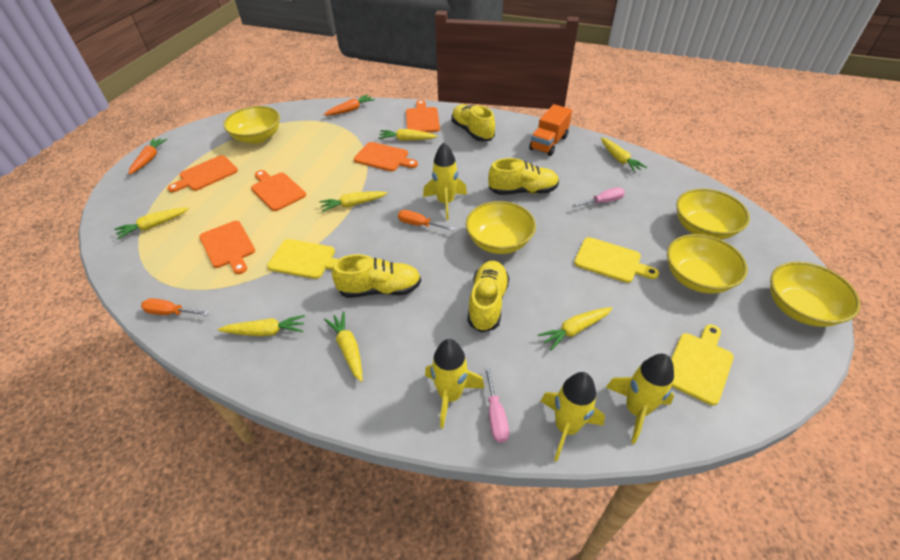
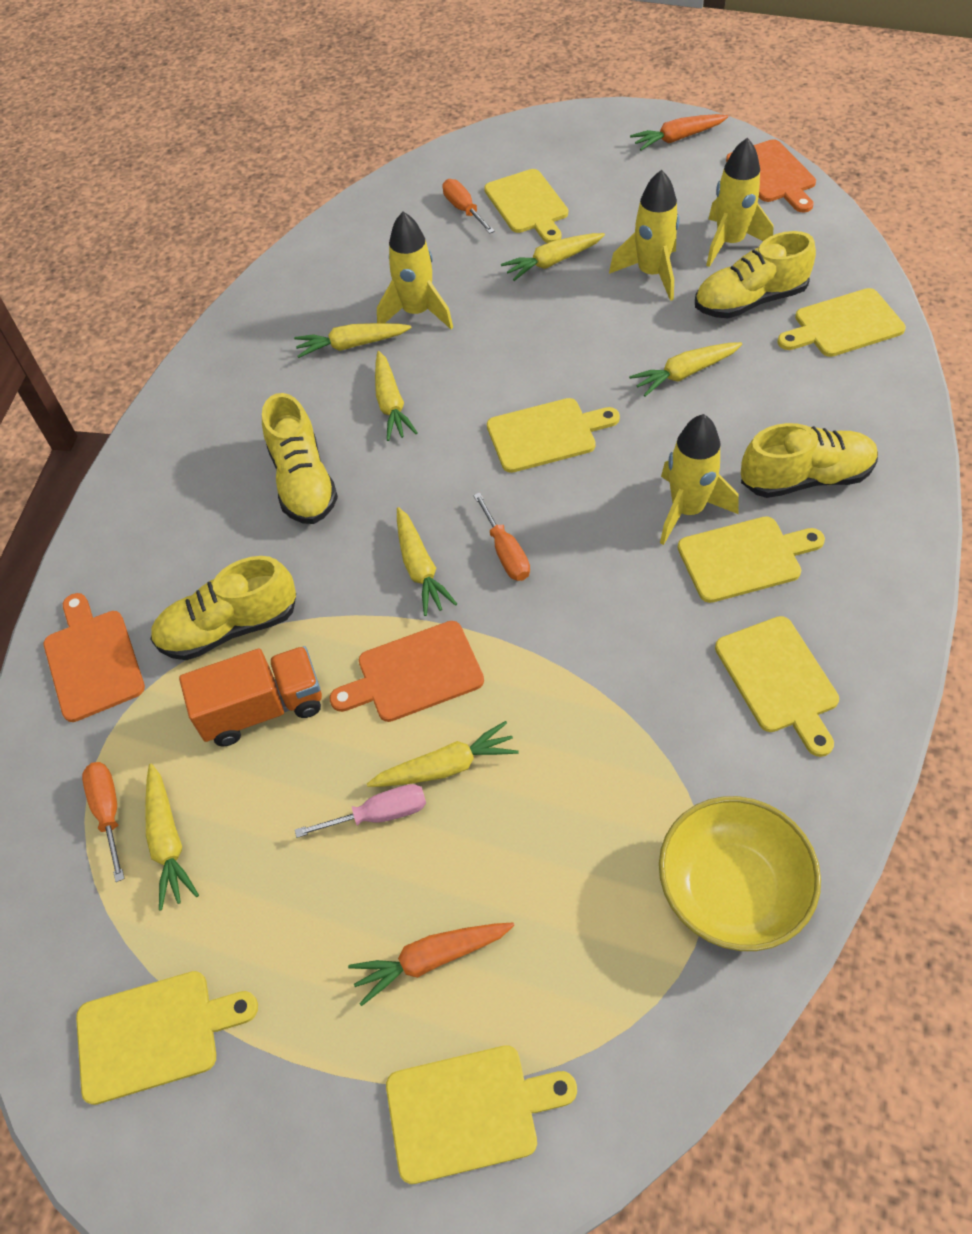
orange cutting board: [167,155,238,192] [199,221,255,274] [251,170,306,211] [354,142,418,171] [406,100,440,132] = 5 -> [44,593,145,722] [329,621,484,722] [726,139,816,212] = 3
orange screwdriver: [141,298,209,316] [398,210,455,231] = 2 -> [82,762,125,882] [443,179,495,234] [473,493,530,581] = 3
pink screwdriver: [484,367,509,443] [572,187,625,207] = 2 -> [295,784,426,838] = 1
yellow bowl: [223,106,280,144] [466,201,536,254] [667,234,747,294] [676,189,750,240] [770,262,860,327] = 5 -> [659,796,821,951] = 1
yellow cutting board: [267,239,338,279] [574,237,659,283] [671,324,734,405] = 3 -> [76,971,258,1105] [386,1045,577,1184] [484,169,568,243] [487,398,620,473] [677,516,825,603] [715,616,839,757] [777,288,906,357] = 7

